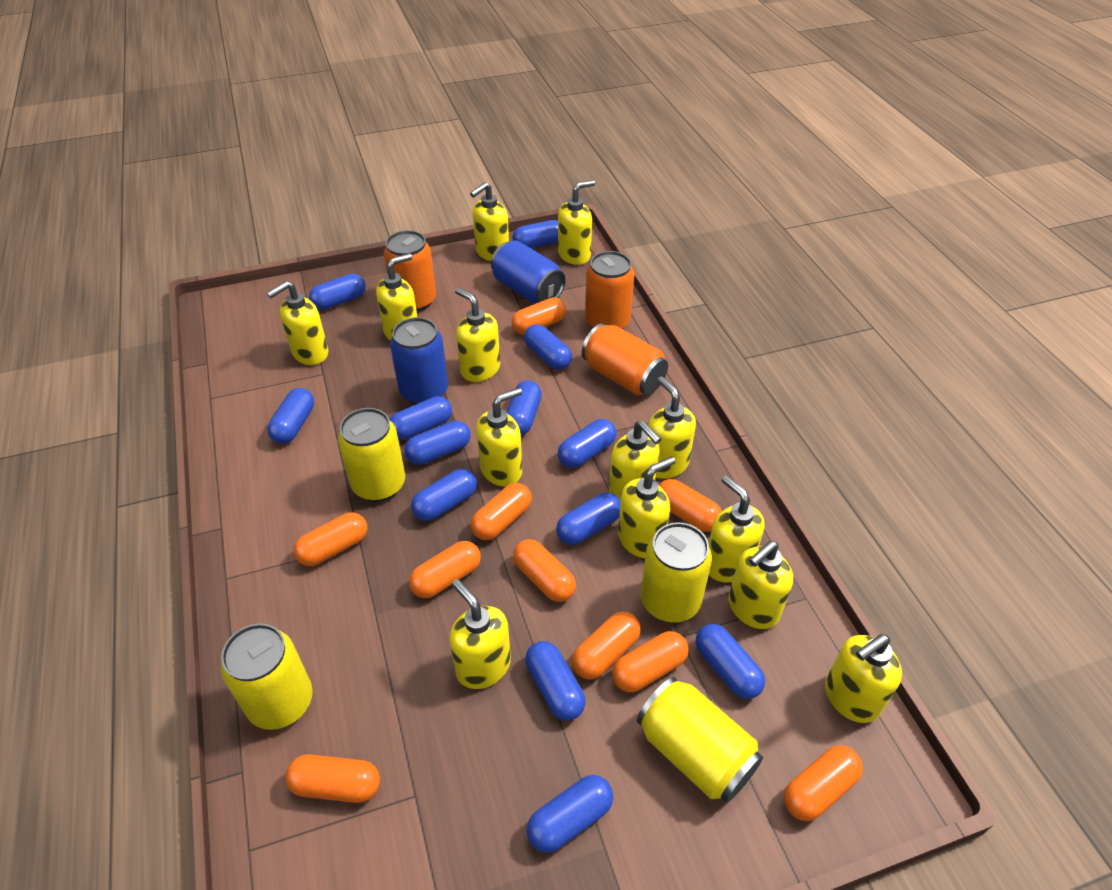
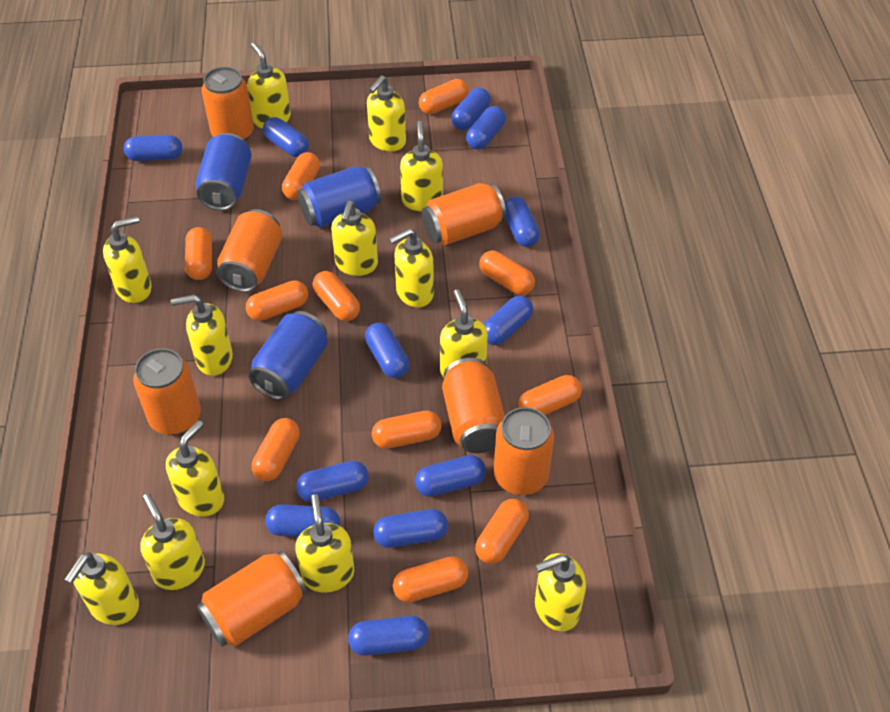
blue can: [390,317,448,405] [491,241,566,304] = 2 -> [195,133,252,211] [248,311,328,400] [298,166,381,228] = 3
blue capsule: [267,388,314,444] [309,273,366,310] [389,396,452,440] [404,421,470,465] [411,469,477,521] [507,380,542,435] [512,220,558,248] [524,324,572,370] [525,641,586,721] [526,775,613,853] [556,493,621,545] [558,419,616,468] [696,624,765,699] = 13 -> [123,135,182,161] [263,117,309,157] [265,504,340,537] [296,461,369,502] [348,616,428,656] [365,323,409,378] [373,509,448,548] [415,455,486,497] [451,88,491,130] [466,106,506,150] [484,296,533,345] [505,196,540,247] = 12
orange can: [384,230,436,312] [582,323,668,395] [585,251,634,329] = 3 -> [133,348,201,435] [197,551,307,647] [202,67,254,141] [217,209,282,292] [422,183,506,245] [442,358,505,453] [494,407,554,495] = 7
orange capsule: [285,754,380,803] [294,513,367,566] [409,541,481,598] [471,483,532,540] [511,297,566,335] [513,539,576,602] [572,612,641,680] [612,631,689,692] [659,479,722,532] [784,745,863,821] = 10 -> [185,227,212,280] [246,280,308,321] [252,418,300,481] [282,152,320,200] [313,271,360,321] [372,411,442,449] [393,556,469,602] [419,79,469,114] [475,499,529,564] [479,251,535,295] [518,375,582,415] = 11
yellow can: [221,623,313,730] [338,408,405,502] [637,677,763,803] [640,522,712,623] = 4 -> none = 0

